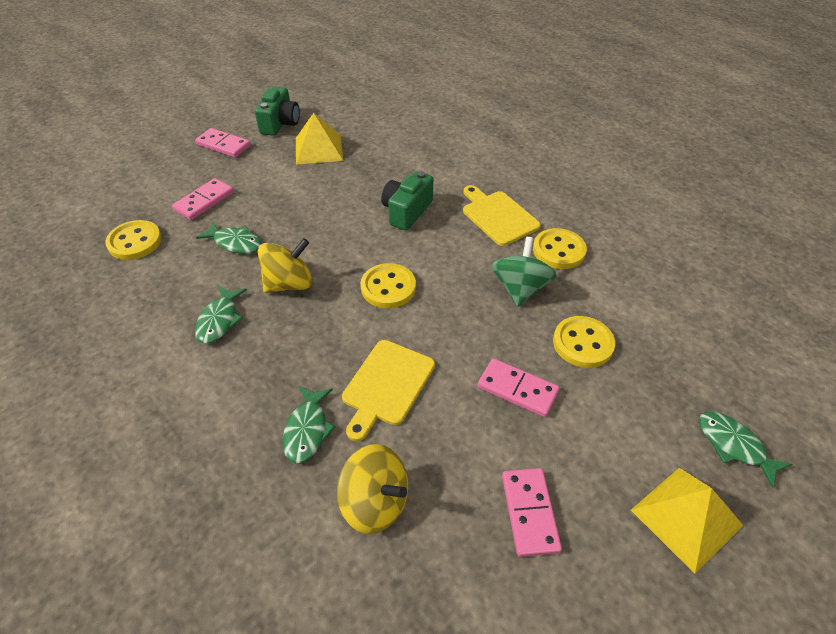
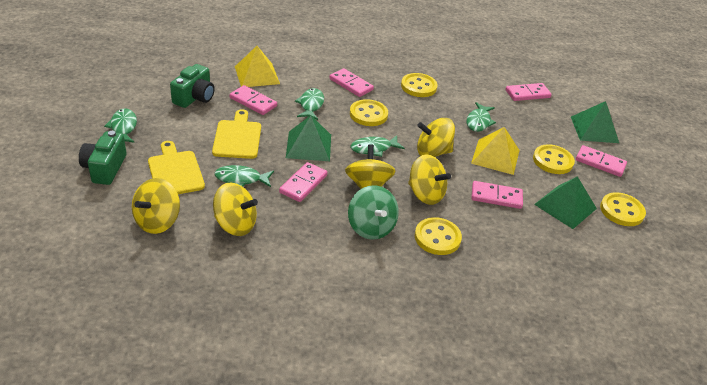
green fish: [195,286,247,344] [196,222,261,254] [282,386,336,463] [699,412,792,488] = 4 -> [104,108,137,143] [214,165,274,187] [295,88,324,120] [350,135,405,157] [466,102,496,132] = 5
green pyramid: none = 0 -> [286,115,331,161] [534,176,597,229] [571,101,619,143] = 3
pink domino: [172,178,234,220] [195,128,251,158] [477,358,559,417] [502,468,562,557] = 4 -> [229,85,277,115] [279,162,327,202] [329,68,374,97] [472,181,523,209] [505,83,552,101] [576,145,627,177] = 6
yellow button: [105,220,162,260] [360,263,416,308] [533,228,587,269] [553,316,615,368] = 4 -> [350,99,388,126] [401,73,438,97] [415,217,462,255] [533,144,575,174] [600,192,646,226] = 5
yellow spinning top: [258,238,313,293] [337,444,408,534] = 2 -> [132,178,180,234] [213,182,258,236] [345,144,396,189] [408,154,451,205] [417,118,455,157] = 5

